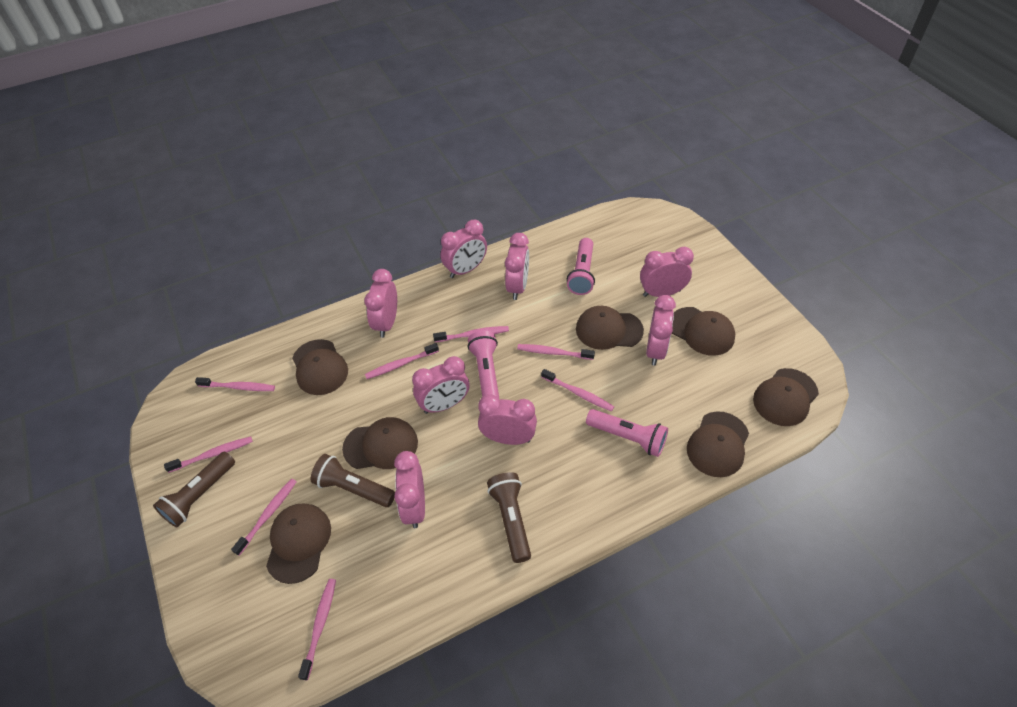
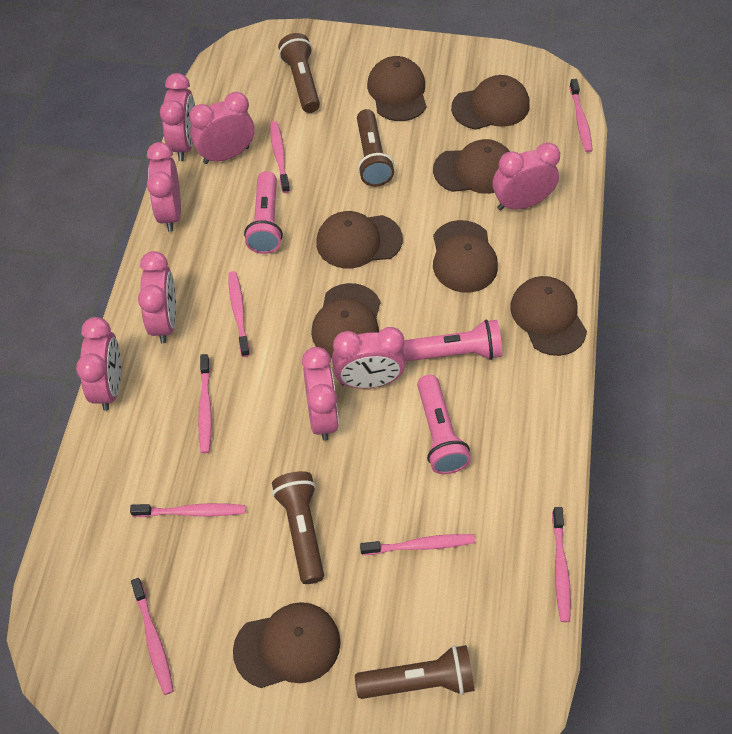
brown cap: [266,503,331,584] [292,339,348,395] [342,417,418,469] [576,306,644,350] [672,307,735,356] [687,411,749,477] [753,368,819,426] = 7 -> [233,602,341,688] [311,283,381,358] [316,211,403,269] [367,56,426,121] [433,139,510,194] [433,220,498,293] [451,75,529,130] [510,276,587,356] = 8
brown flashlight: [153,452,235,528] [310,454,395,507] [487,472,531,563] = 3 -> [272,471,324,584] [278,33,320,113] [355,645,475,699] [357,109,394,186] = 4

